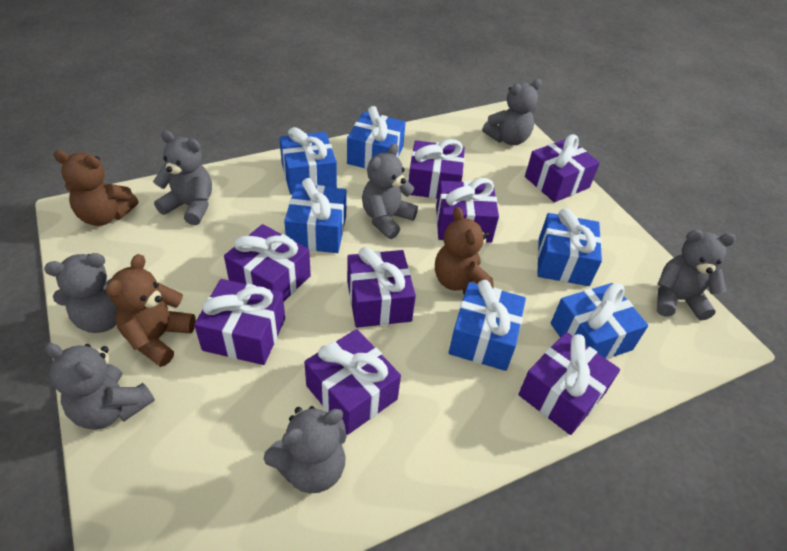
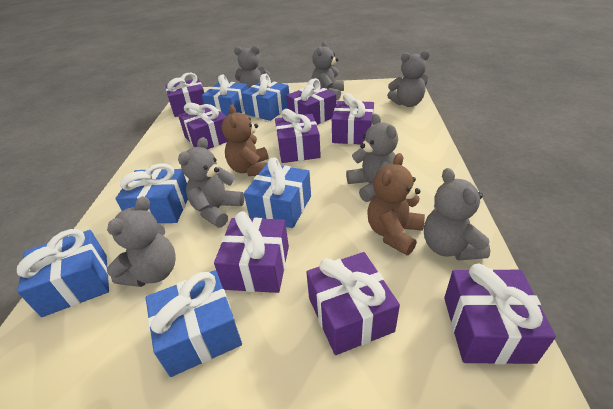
brown teddy bear: [54,150,138,226] [106,254,196,367] [435,207,493,295] = 3 -> [222,105,268,176] [367,153,425,255] = 2

